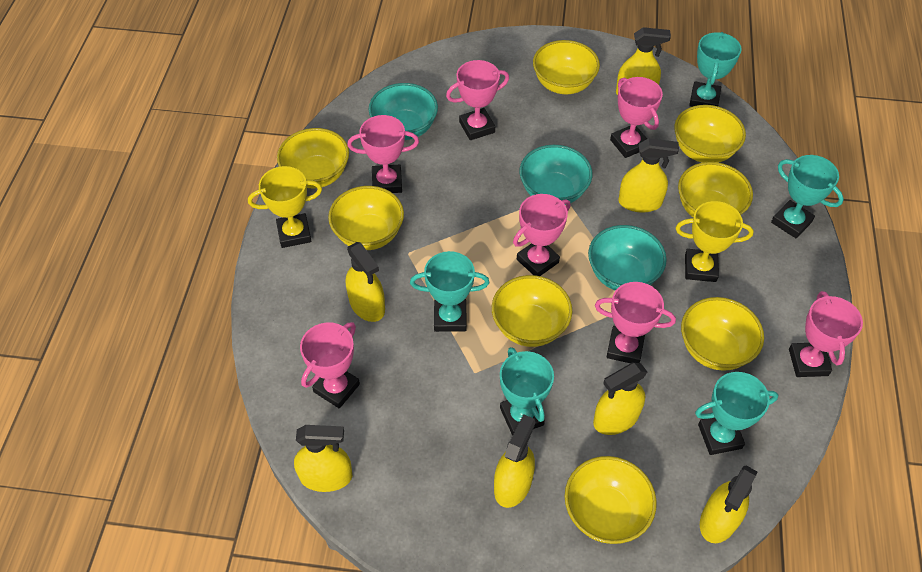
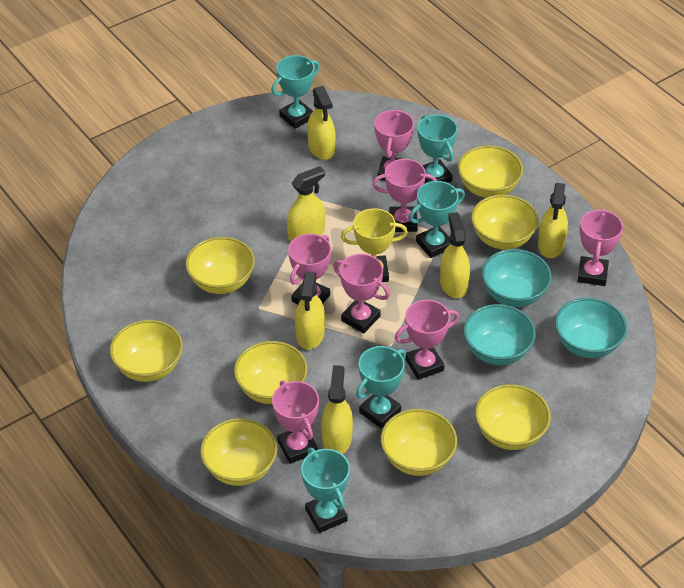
yellow spray bottle: [294,425,353,492] [346,242,385,322] [494,414,535,508] [593,363,647,435] [616,27,671,95] [618,138,679,213] [700,465,757,543] = 7 -> [287,166,325,241] [295,272,325,350] [307,86,336,160] [321,365,353,454] [440,212,470,298] [538,183,568,258] = 6
yellow trophy: [248,166,322,248] [676,201,754,282] = 2 -> [341,208,408,282] = 1

